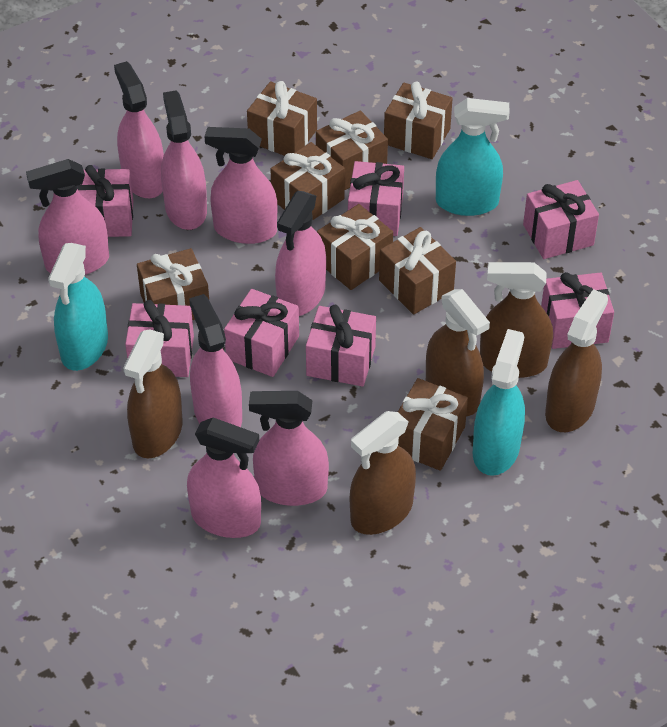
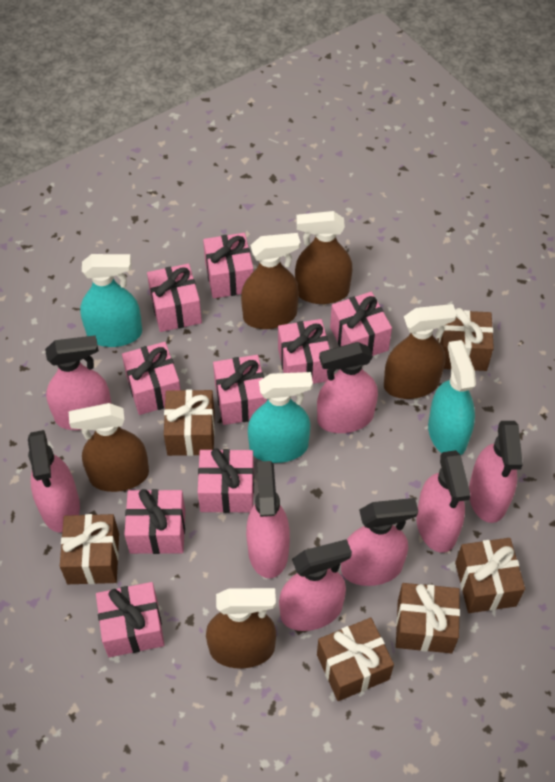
brown gift: [137,248,209,320] [247,81,317,156] [270,142,345,221] [316,110,388,190] [317,204,393,290] [379,227,456,315] [384,82,453,159] [398,378,468,471] = 8 -> [60,514,119,584] [164,389,215,456] [317,618,394,701] [396,583,460,653] [437,308,494,371] [455,538,525,613] = 6
pink gift: [77,165,133,237] [125,300,194,377] [224,289,299,377] [306,305,376,387] [348,161,404,236] [523,180,599,259] [541,272,614,349] = 7 -> [96,582,164,657] [122,342,181,415] [124,489,185,554] [147,264,202,332] [198,448,254,513] [203,233,254,298] [213,355,267,425] [278,319,330,384] [330,292,392,356] = 9

